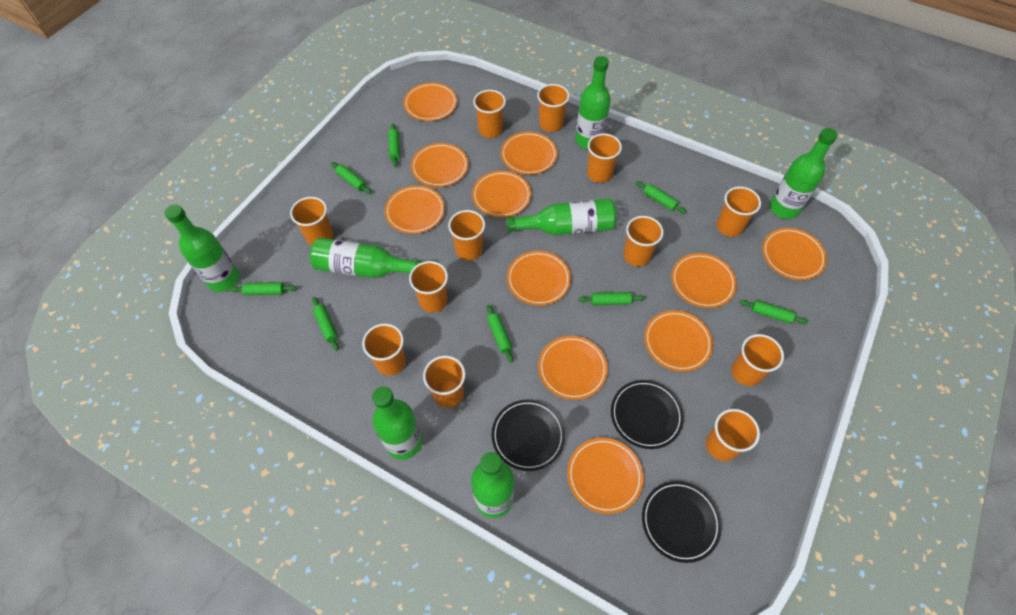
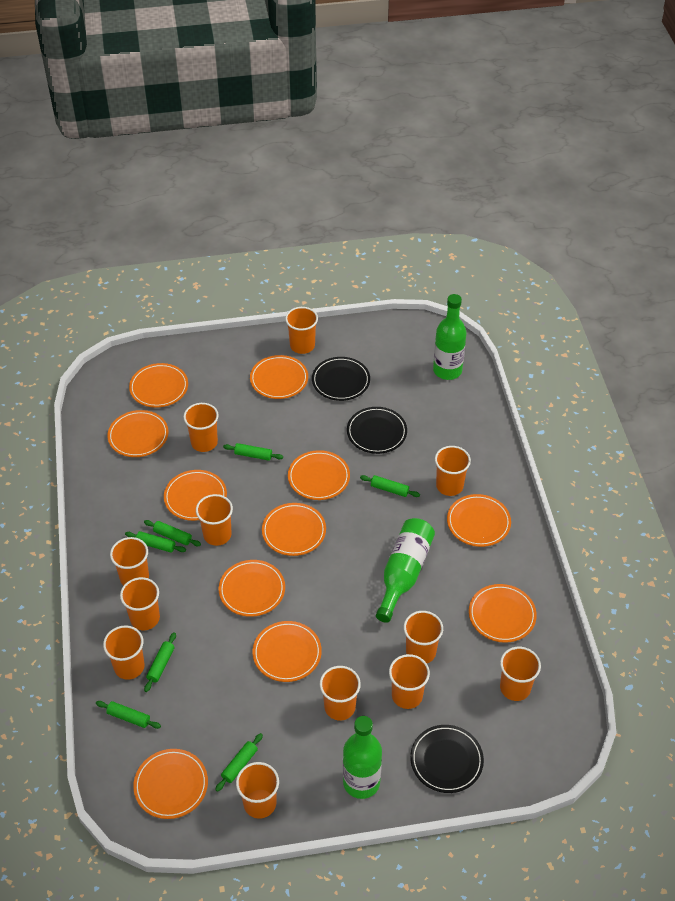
green bottle: [165,204,239,292] [310,238,424,278] [372,386,422,460] [471,452,514,518] [506,198,616,235] [575,56,611,149] [770,128,838,219] = 7 -> [343,716,382,799] [376,518,435,623] [433,294,467,380] = 3
green rolling pin: [230,282,297,295] [312,297,339,351] [331,162,371,194] [388,124,400,167] [486,305,513,363] [578,292,644,305] [636,181,687,214] [739,300,808,324] = 8 -> [96,701,161,729] [125,531,186,553] [144,520,201,546] [144,632,176,692] [215,733,263,792] [223,443,283,461] [360,475,420,497] = 7

